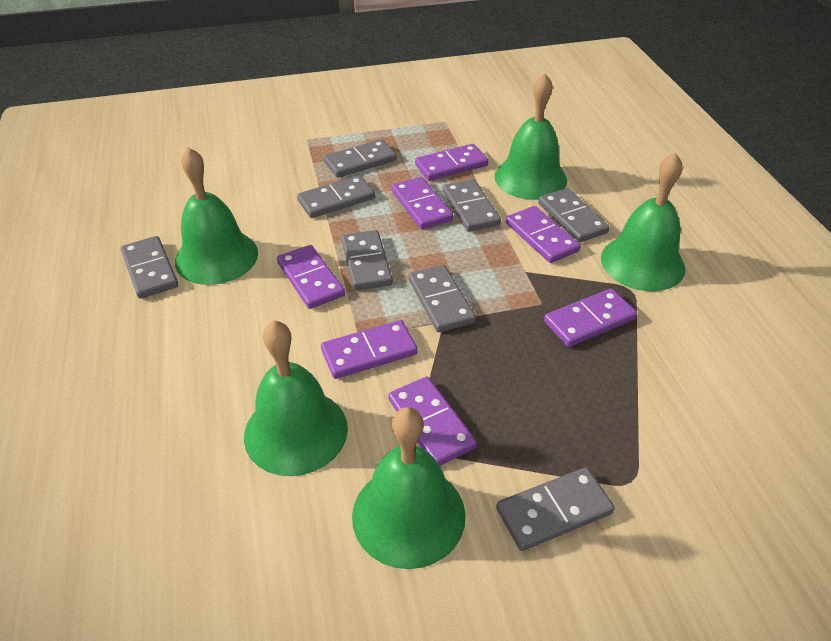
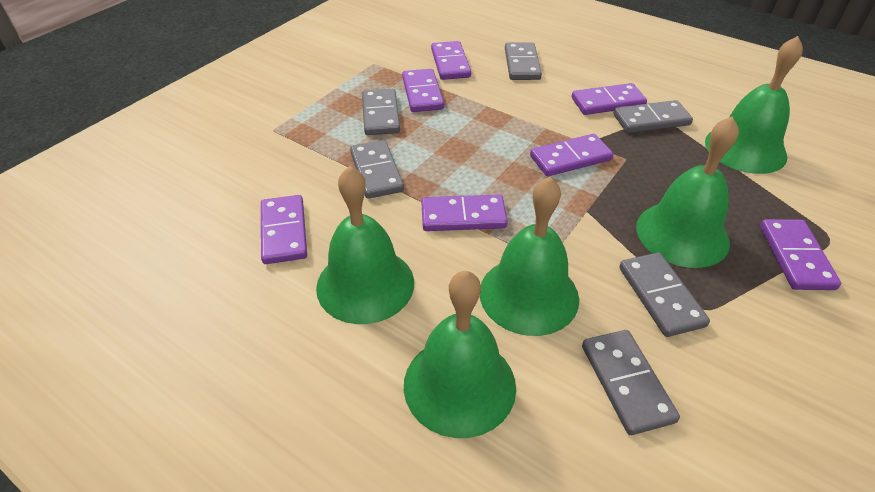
grey domino: [121,236,178,299] [297,175,375,218] [324,139,397,178] [341,230,393,290] [409,265,476,332] [442,179,501,232] [496,467,615,551] [538,188,609,242] = 8 -> [350,140,404,199] [362,89,400,135] [505,43,542,80] [582,330,680,435] [613,100,693,133] [619,252,710,337] = 6

